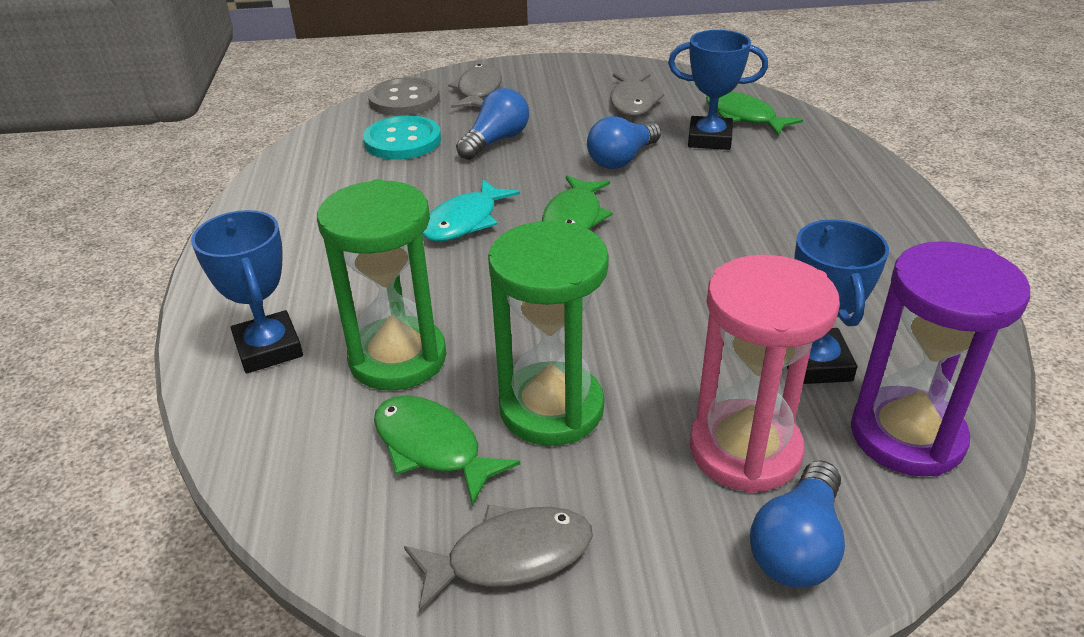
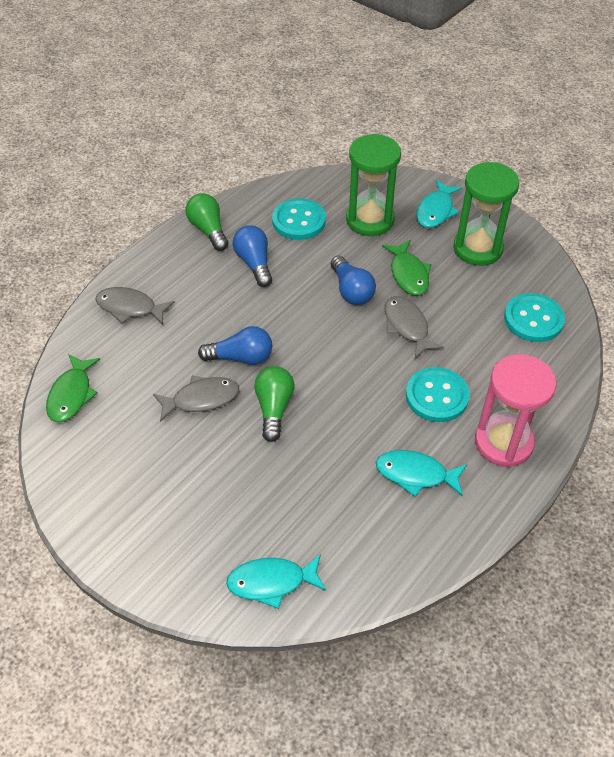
blue trophy: [191,210,303,374] [668,30,768,150] [787,220,889,384] = 3 -> none = 0
green fish: [374,395,520,506] [542,176,613,229] [706,91,803,135] = 3 -> [46,354,100,422] [382,240,431,295] = 2
green light bulb: none = 0 -> [185,193,228,251] [254,366,294,442] = 2
grey button: [368,77,440,116] = 1 -> none = 0
purple hourglass: [851,241,1030,477] = 1 -> none = 0
turquoise button: [363,115,441,160] = 1 -> [272,198,326,240] [406,367,470,422] [504,293,565,342] = 3
turquoise fish: [422,179,520,242] = 1 -> [226,554,326,609] [376,450,467,497] [416,180,462,228] = 3

